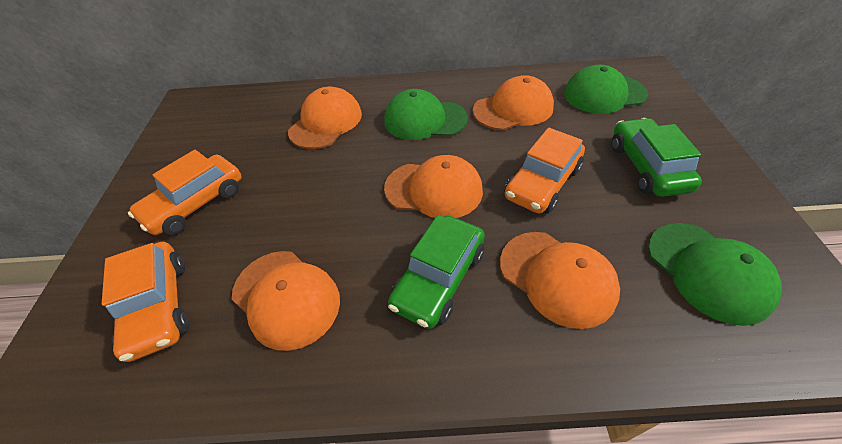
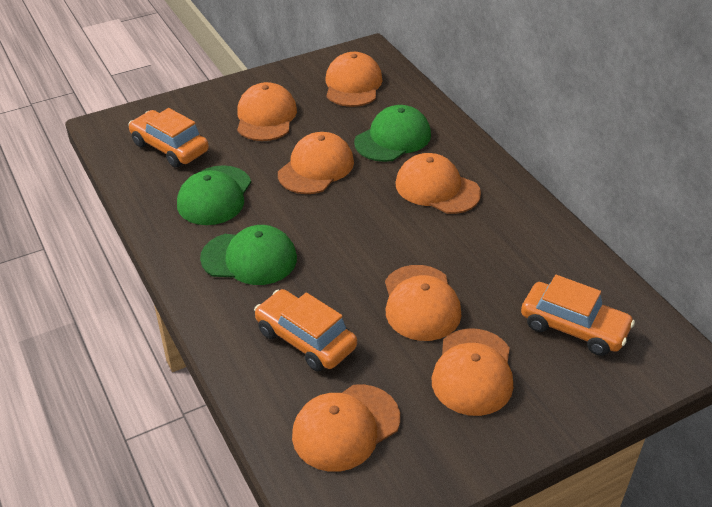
green car: [388,215,485,329] [612,118,702,197] = 2 -> none = 0
orange cap: [232,251,340,351] [288,87,362,149] [384,155,483,218] [473,75,554,130] [500,232,620,329] = 5 -> [237,82,297,141] [278,132,354,194] [292,384,400,472] [325,52,382,107] [385,265,461,341] [395,153,481,214] [432,328,513,416] = 7

